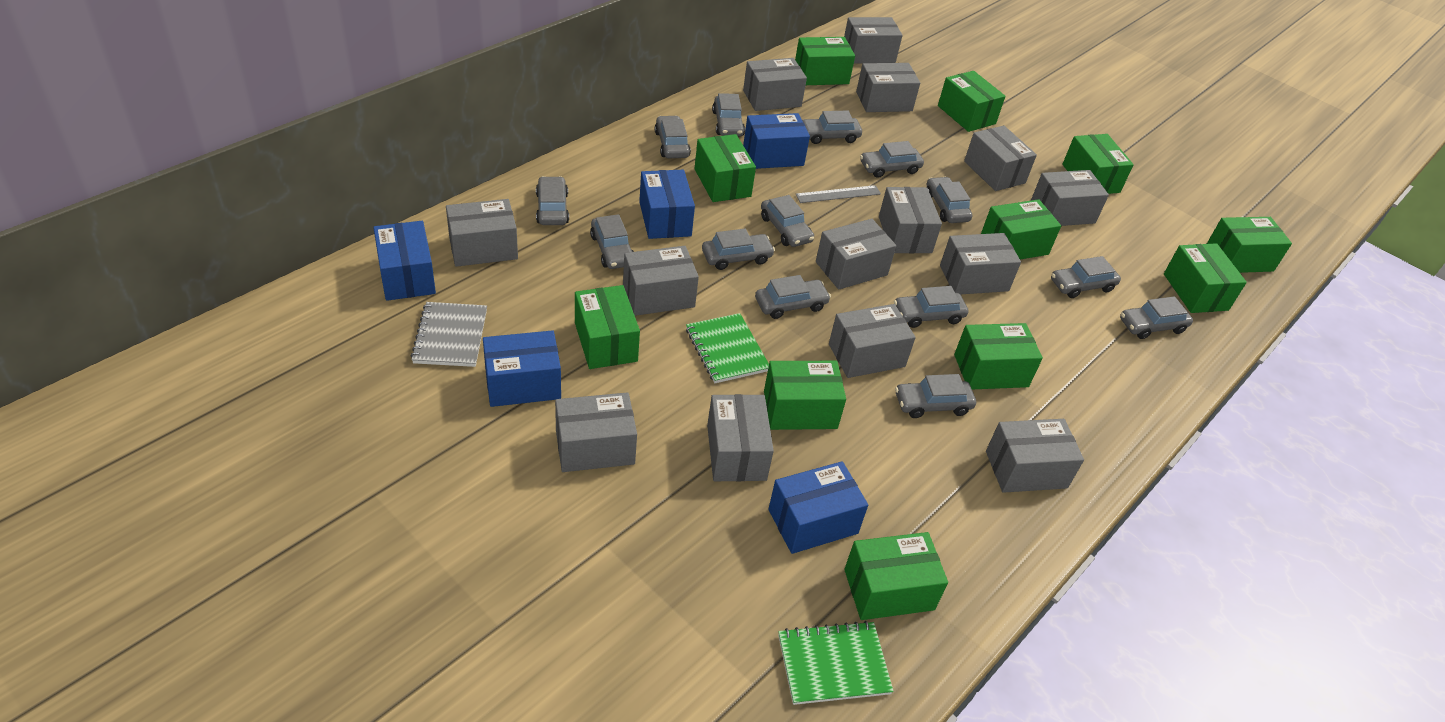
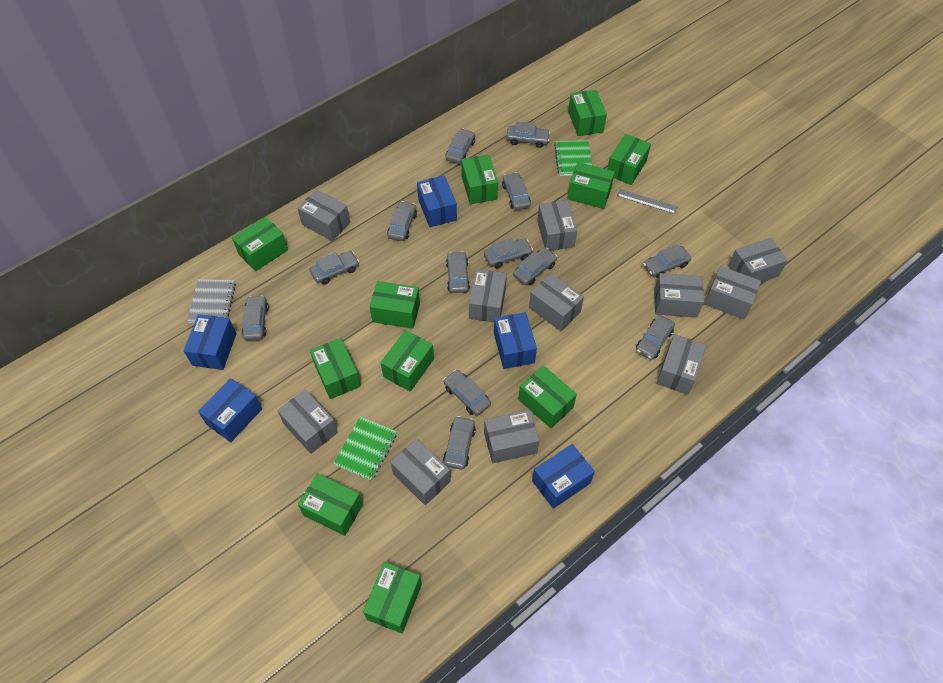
grey box: [446,199,518,267] [555,392,637,472] [623,246,699,316] [707,394,774,481] [743,58,807,111] [816,219,896,290] [829,304,916,378] [844,17,903,64] [856,63,920,112] [879,187,942,253] [940,233,1021,295] [964,126,1037,191] [986,419,1084,493] [1031,170,1109,226] = 14 -> [277,389,338,454] [297,189,350,241] [390,438,451,505] [469,269,507,322] [484,410,539,463] [529,273,584,331] [537,200,577,251] [654,273,704,318] [656,334,706,395] [704,266,761,319] [728,238,788,283] = 11
grey car: [536,176,569,225] [590,214,634,269] [655,116,691,158] [702,229,775,270] [712,93,745,137] [755,275,831,319] [761,195,814,247] [802,111,862,144] [860,141,924,178] [894,286,968,328] [895,374,976,418] [927,177,972,223] [1051,256,1121,298] [1120,296,1193,339] = 14 -> [241,296,269,340] [310,251,359,285] [387,201,417,241] [443,416,476,470] [444,370,491,416] [445,128,475,164] [446,251,470,293] [484,238,533,268] [502,172,531,210] [506,122,550,148] [513,248,557,285] [636,315,675,360] [643,244,691,278] = 13

